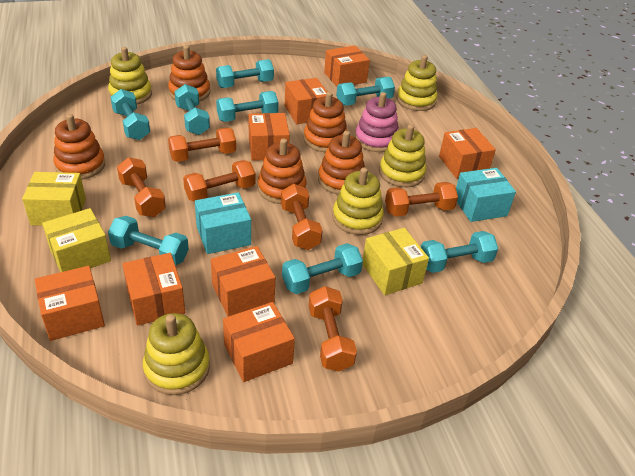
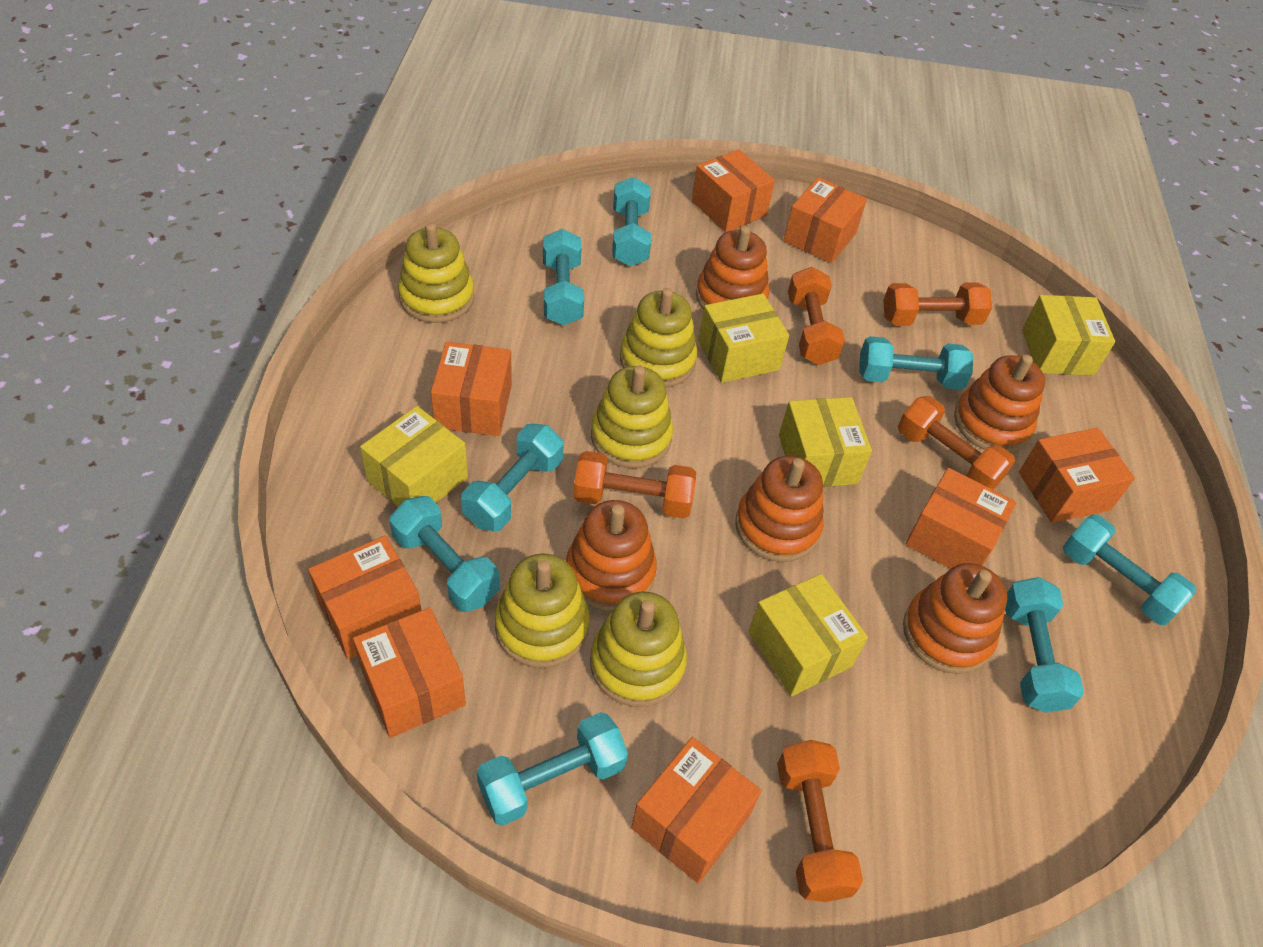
orange dumbbell: [117,157,166,217] [168,128,236,162] [183,160,256,202] [281,184,323,250] [309,286,357,372] [385,182,458,217] = 6 -> [573,451,696,519] [777,740,863,902] [788,267,845,365] [883,282,992,326] [898,396,1015,490] = 5
pink stacking toy: [355,92,399,152] = 1 -> none = 0
turquoise box: [195,192,251,254] [456,168,516,222] = 2 -> none = 0
yellow box: [22,172,86,226] [42,208,111,272] [363,228,429,295] = 3 -> [360,406,468,507] [698,294,789,383] [748,574,868,696] [779,397,872,487] [1022,295,1115,375] = 5

